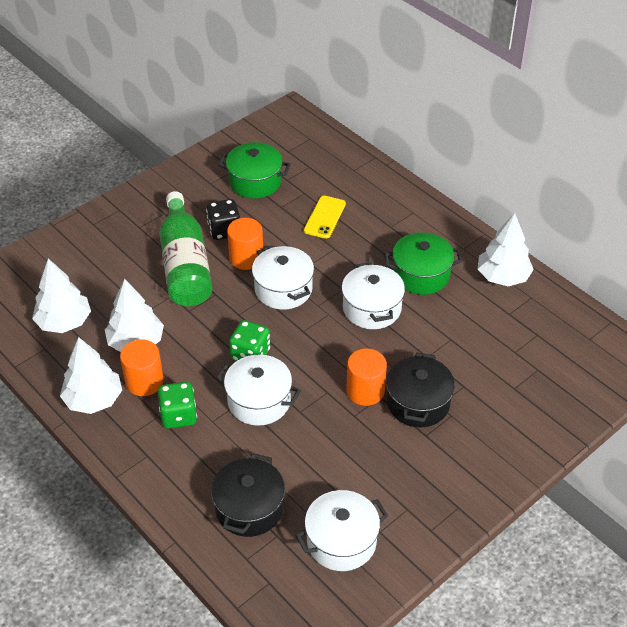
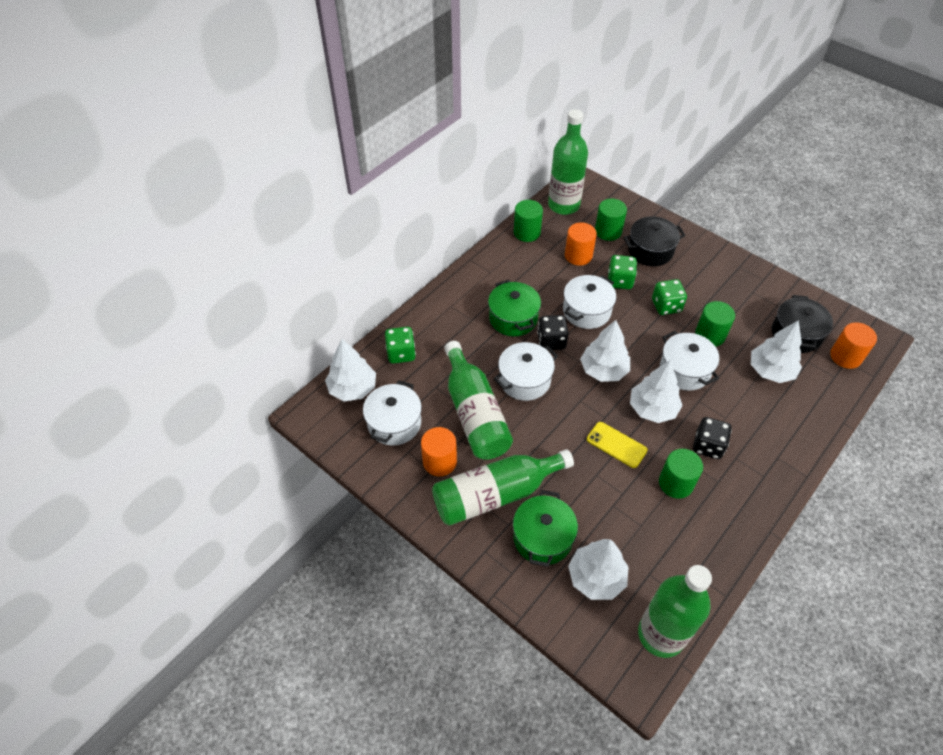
black dice: [206,199,240,240] = 1 -> [537,315,569,350] [693,417,732,459] = 2
green bottle: [159,191,212,306] = 1 -> [432,449,574,526] [444,341,513,460] [548,109,588,215] [638,565,712,658] = 4
green cylinder: none = 0 -> [514,200,543,242] [595,199,627,241] [659,449,703,499] [695,301,735,347] = 4
green dice: [158,382,197,429] [229,320,270,361] = 2 -> [385,327,416,364] [608,255,637,289] [652,279,687,315] = 3
white tree: [32,258,91,333] [60,337,122,414] [105,279,164,352] [478,213,534,286] = 4 -> [325,339,376,401] [568,539,629,600] [580,320,630,382] [630,360,683,423] [751,320,802,383] = 5

